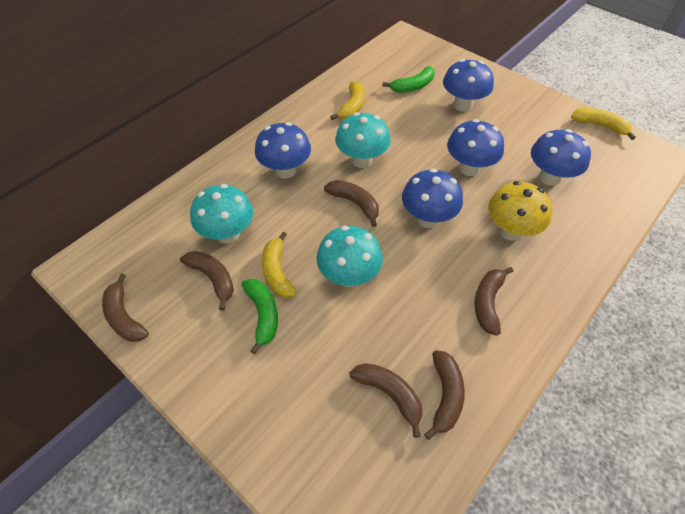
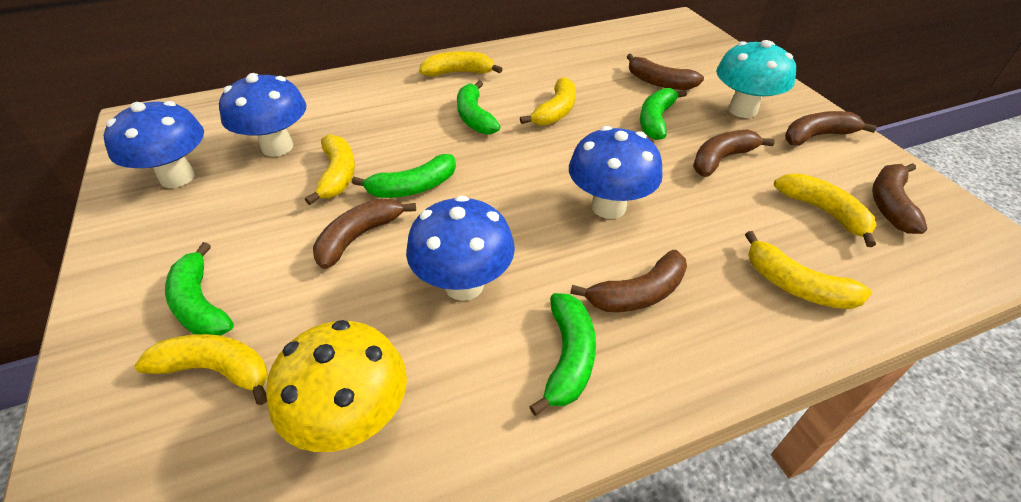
blue mushroom: [255,122,311,179] [402,169,463,228] [443,59,494,112] [447,119,504,176] [531,129,591,186] = 5 -> [104,101,204,188] [219,73,306,157] [406,196,515,301] [569,126,663,219] = 4
green banana: [242,279,278,354] [383,66,435,93] = 2 -> [165,242,234,336] [352,154,456,198] [457,80,500,134] [530,293,596,416] [640,88,687,140] = 5
turquoise mushroom: [190,184,253,244] [316,226,383,287] [335,112,391,168] = 3 -> [716,40,796,118] = 1
yellow banana: [262,232,297,298] [330,81,364,120] [571,108,636,140] = 3 -> [134,334,268,405] [305,134,355,205] [419,51,502,76] [520,77,576,126] [745,231,872,309] [774,173,877,247] = 6

